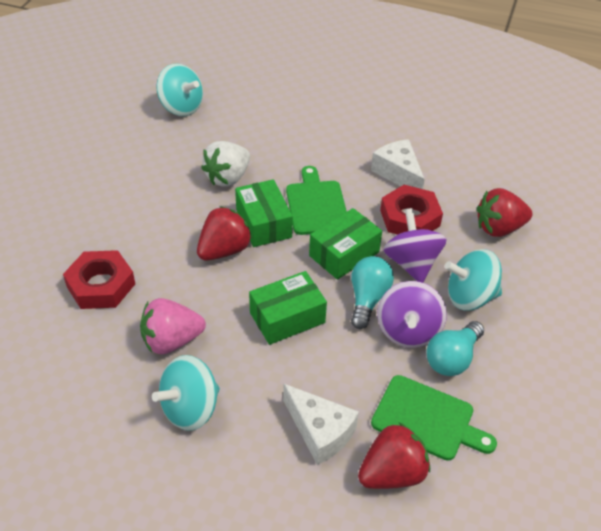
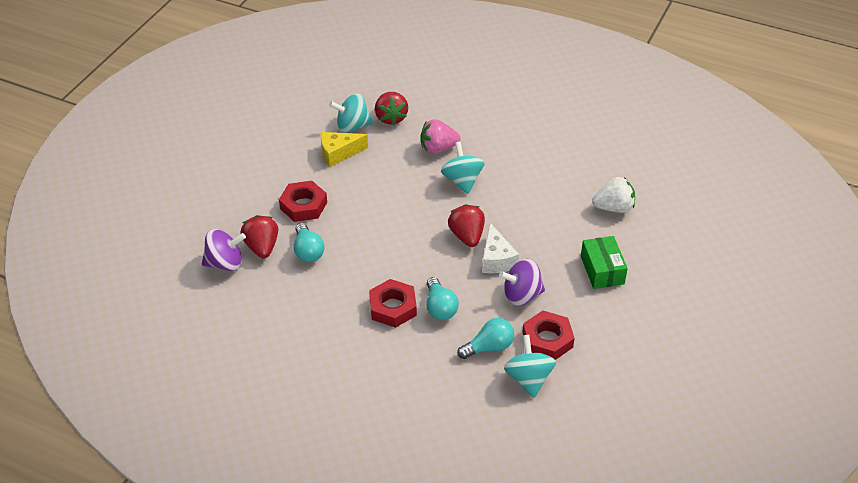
green box: [235,179,293,247] [249,271,327,345] [309,208,382,280] = 3 -> [581,236,628,289] = 1
green cutting board: [286,166,347,235] [371,375,497,461] = 2 -> none = 0
red nut: [63,250,135,309] [380,185,443,235] = 2 -> [279,181,327,222] [369,279,417,328] [522,311,575,360] = 3
turquoise light bulb: [351,256,394,329] [427,321,484,376] = 2 -> [294,223,325,262] [426,277,459,320] [457,318,514,359] = 3
white cheese: [283,384,359,465] [371,139,425,189] = 2 -> [482,223,519,273] = 1
yellow cheese: none = 0 -> [320,132,368,167] = 1

